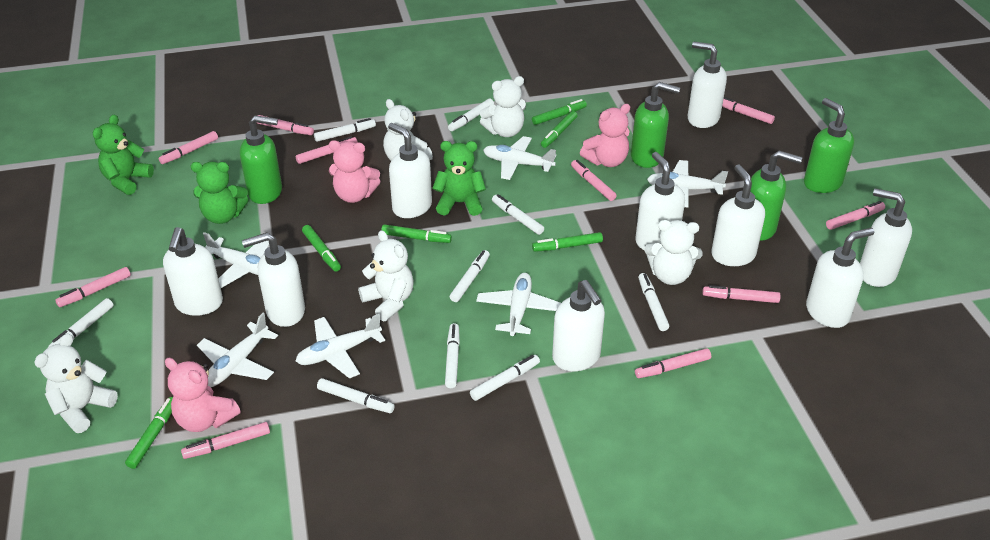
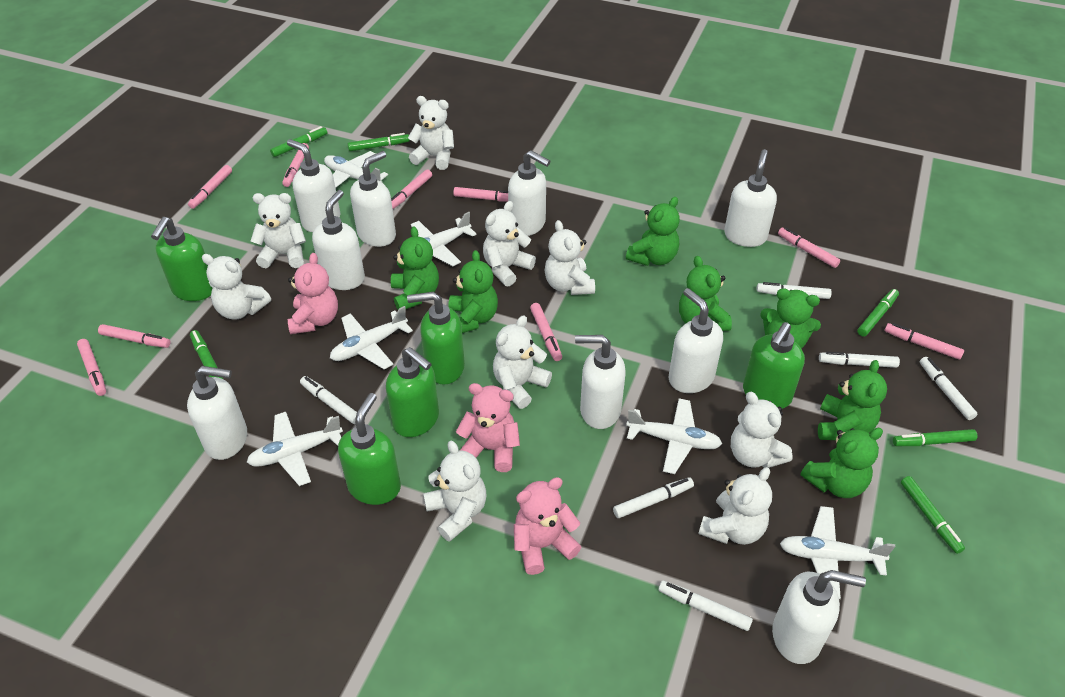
green soap dispenser: [240,115,282,204] [631,82,680,168] [750,151,802,241] [804,98,854,193] = 4 -> [151,217,213,301] [338,393,401,505] [386,347,439,437] [407,292,465,385] [743,322,805,409] = 5
green teddy bear: [93,115,154,195] [190,162,249,224] [432,141,486,216] = 3 -> [391,227,439,309] [449,250,498,333] [626,197,680,266] [679,256,732,331] [760,288,821,348] [800,428,883,498] [818,360,887,440] = 7
pink marker: [55,267,131,307] [159,131,218,164] [181,422,270,459] [257,115,314,135] [296,136,358,164] [571,160,617,201] [635,348,711,378] [703,285,781,303] [722,97,775,124] [826,201,885,230] = 10 -> [77,339,106,396] [98,324,170,348] [188,165,232,209] [282,143,309,187] [391,169,432,209] [453,187,508,202] [530,303,562,361] [778,227,840,268] [885,323,964,360] = 9
white marker: [48,298,114,347] [314,118,376,142] [317,378,395,413] [445,323,460,388] [448,99,494,131] [450,250,490,302] [470,355,540,401] [492,194,544,235] [638,273,669,331] = 9 -> [300,376,357,424] [613,477,694,518] [658,581,753,631] [757,282,832,299] [819,352,900,368] [920,357,977,420] = 6
white teddy bear: [34,334,118,433] [358,230,414,322] [383,99,433,161] [480,76,526,137] [644,220,703,285] = 5 -> [202,254,271,320] [251,193,306,268] [408,96,454,170] [423,441,487,542] [483,201,536,287] [493,315,552,409] [545,220,595,295] [698,467,772,545] [731,392,793,468] = 9

